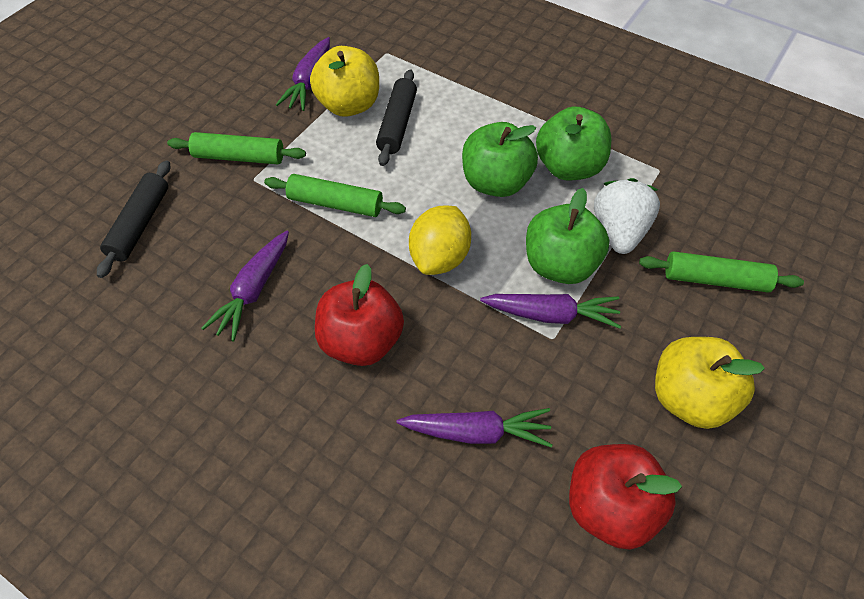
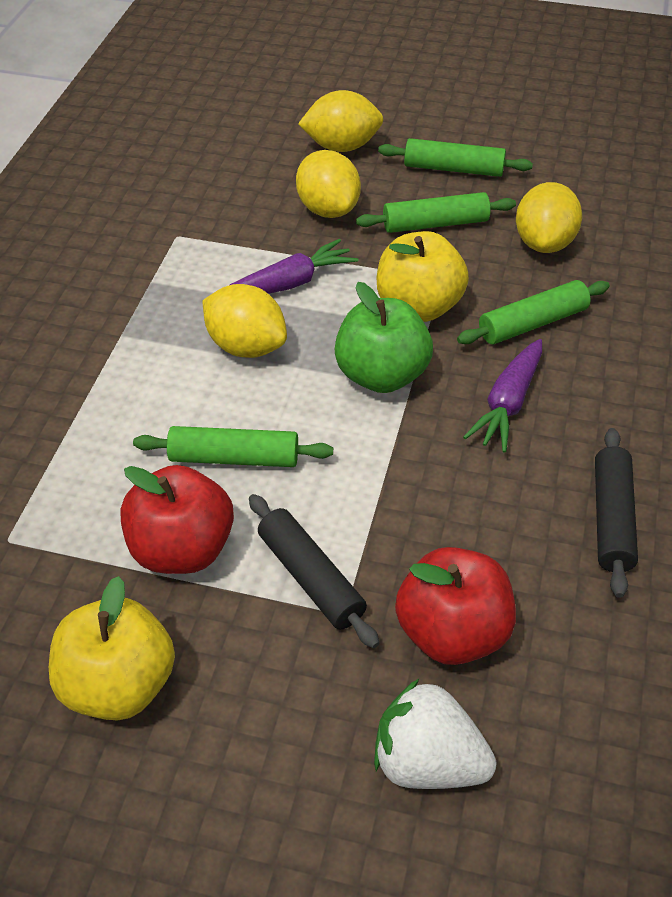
green apple: [462,122,538,197] [526,188,610,284] [536,106,612,180] = 3 -> [335,282,433,393] = 1
green rolling pin: [167,132,306,164] [264,174,406,217] [639,251,804,293] = 3 -> [133,426,333,467] [356,192,516,233] [378,138,533,177] [457,280,610,344] = 4
purple carrot: [201,231,289,341] [276,37,330,111] [397,408,553,448] [480,294,621,329] = 4 -> [230,239,358,294] [463,339,542,453] = 2
yellow lemon: [409,206,471,275] = 1 -> [203,284,287,358] [296,150,361,218] [298,90,383,152] [516,182,582,253] = 4

